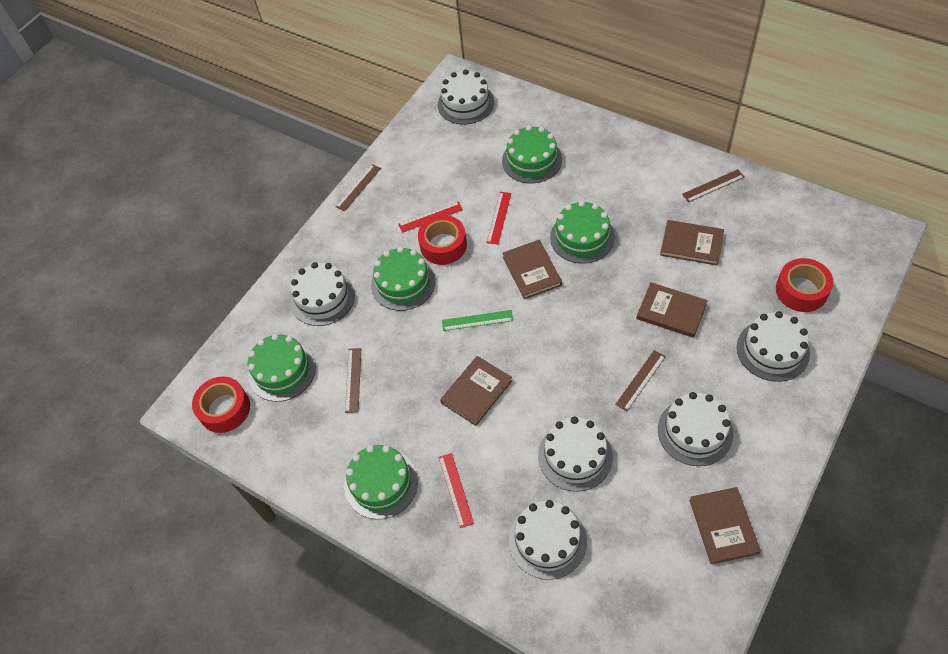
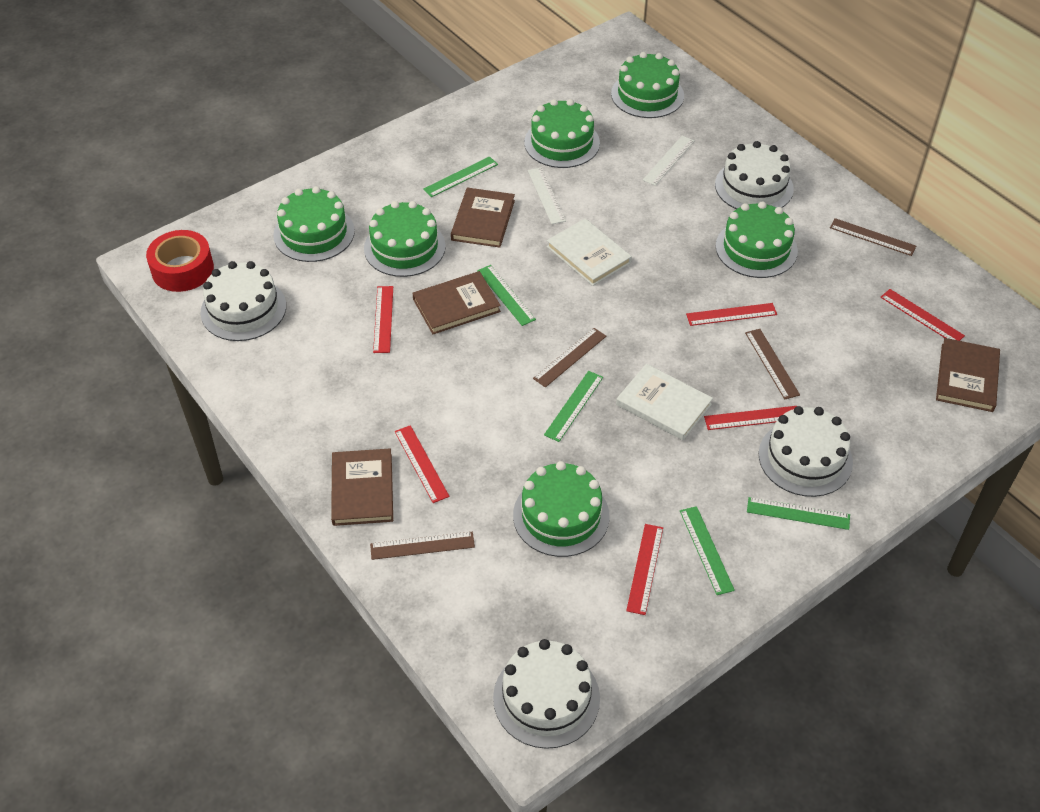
brown book: [440,356,512,426] [502,240,562,299] [636,282,708,338] [660,220,724,266] [689,487,761,564] = 5 -> [331,448,393,526] [412,271,501,334] [451,187,515,248] [936,338,1000,412] = 4
green cake: [248,334,316,402] [344,445,418,519] [371,247,436,311] [502,125,562,183] [550,201,615,264] = 5 -> [273,186,355,262] [364,201,446,277] [513,461,610,557] [524,99,600,168] [611,52,684,118] [716,201,798,278] = 6
green ruler: [442,310,513,331] = 1 -> [423,156,498,197] [477,265,536,326] [544,371,603,442] [680,506,735,595] [747,497,850,530] = 5
red ruler: [398,202,463,233] [438,453,474,528] [486,192,511,245] = 3 -> [373,286,393,353] [395,425,450,503] [626,524,663,615] [686,303,777,326] [704,406,797,430] [880,289,965,341] = 6
red tape: [192,377,250,433] [418,215,467,265] [776,258,833,312] = 3 -> [146,230,214,292] = 1
white book: none = 0 -> [547,218,632,286] [616,364,713,440] = 2
white cake: [290,262,355,326] [438,70,494,125] [509,500,587,580] [538,416,613,492] [658,392,733,466] [737,311,810,382] = 6 -> [200,261,286,341] [493,639,600,749] [715,141,794,209] [758,406,853,497] = 4
white ruler: none = 0 -> [528,167,566,224] [643,136,694,186] = 2

